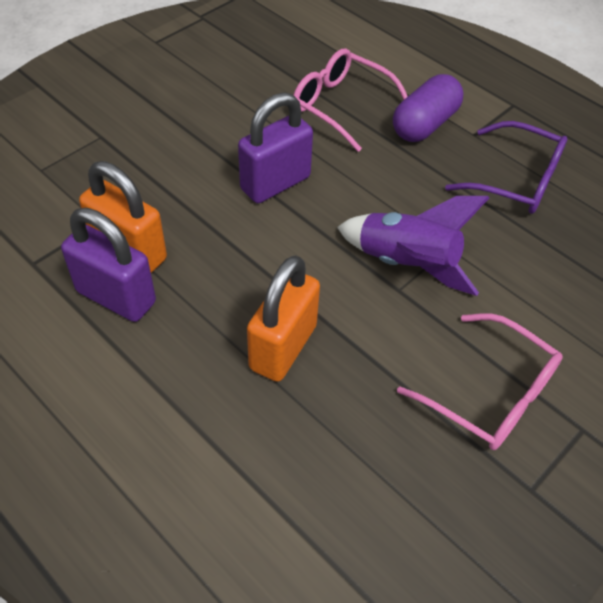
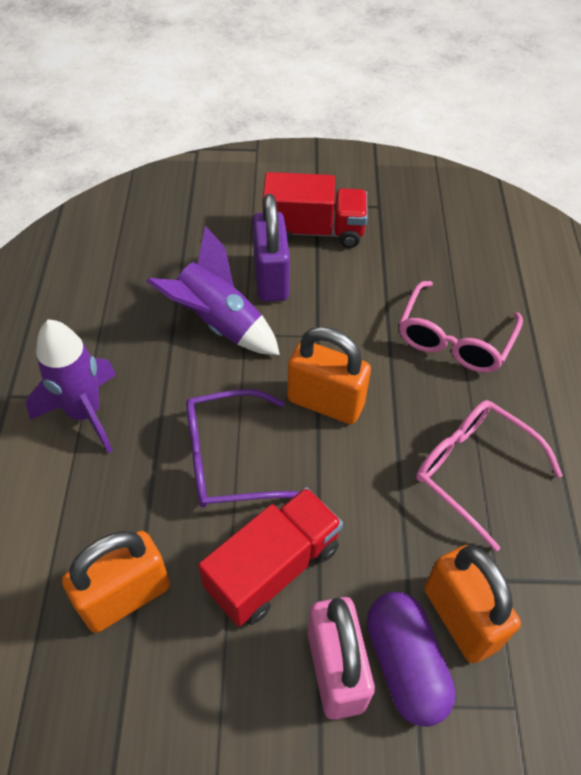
orange padlock: [79,161,167,273] [247,255,320,382] = 2 -> [62,531,170,633] [287,327,371,424] [424,545,521,663] = 3
pink padlock: none = 0 -> [308,597,375,720] = 1
purple padlock: [61,208,156,322] [238,92,313,203] = 2 -> [253,194,290,302] = 1
purple rocket: [337,196,489,296] = 1 -> [26,319,116,454] [146,226,280,355] = 2
red truck: none = 0 -> [198,487,343,627] [262,172,368,248] = 2

